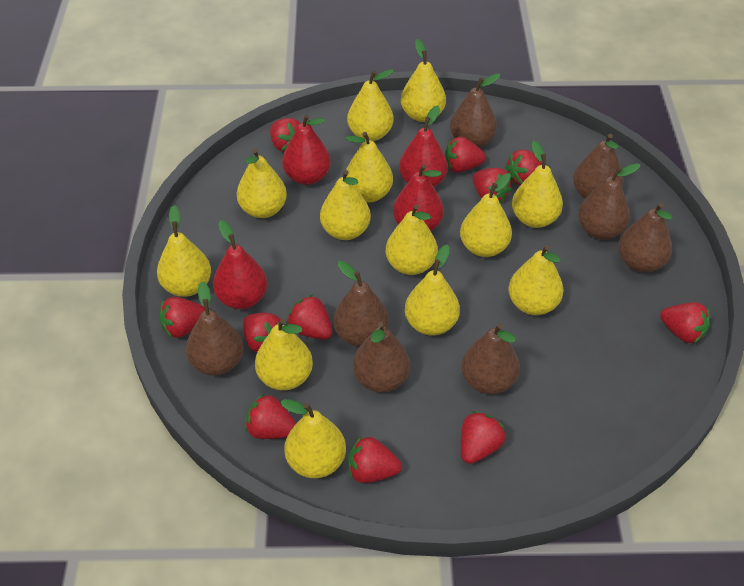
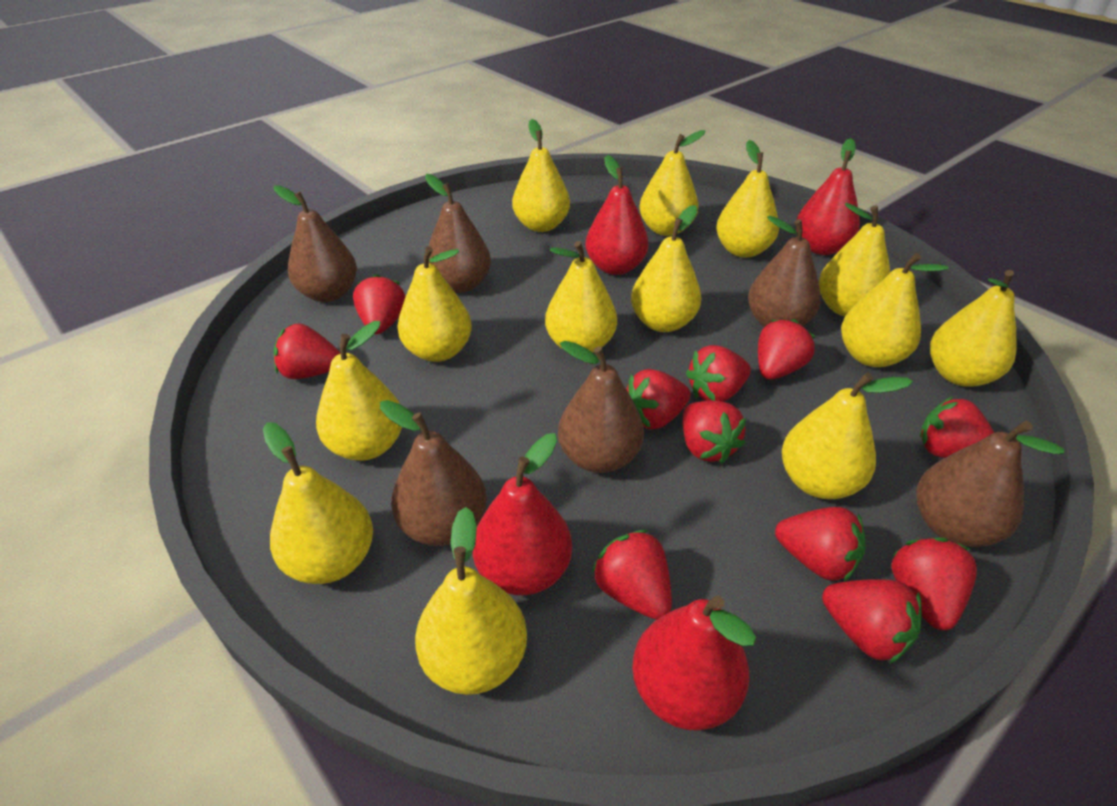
brown pear: [186,281,244,376] [333,261,389,347] [353,322,410,393] [450,73,501,148] [461,323,520,394] [573,134,623,199] [578,163,641,240] [618,203,673,273] = 8 -> [274,185,357,302] [380,400,487,546] [425,174,491,293] [558,341,644,473] [748,216,821,327] [916,421,1065,547] = 6

